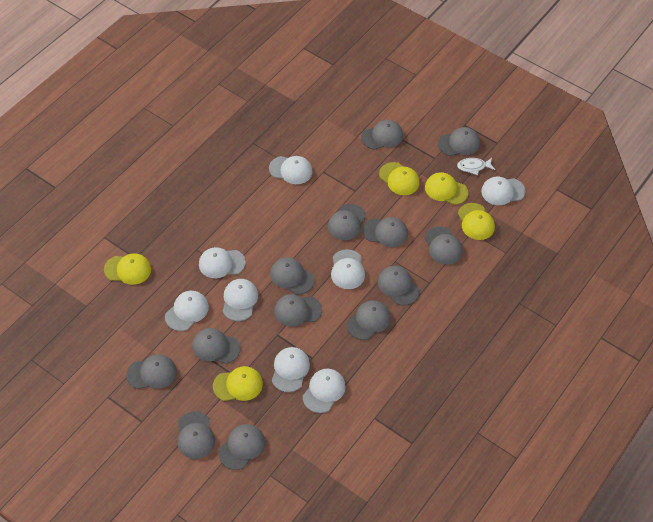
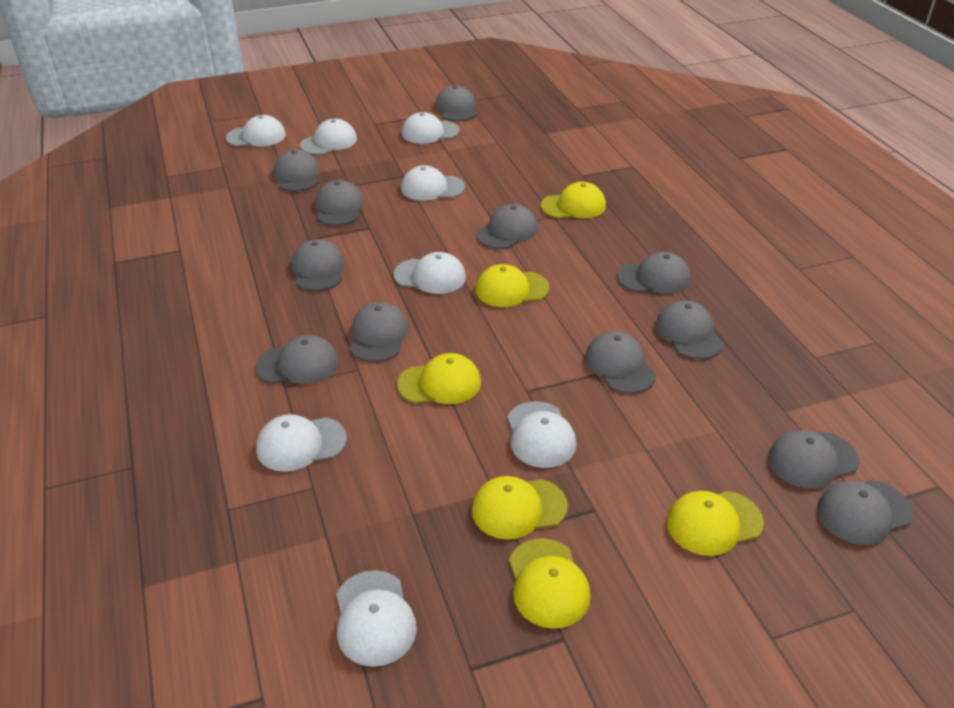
grey cap: [126,354,177,389] [178,411,215,459] [192,328,241,364] [218,424,265,470] [270,257,314,295] [274,294,322,326] [328,204,366,240] [347,300,391,340] [361,120,403,150] [363,217,408,247] [378,266,420,305] [425,226,463,264] [438,127,480,156] = 13 -> [255,335,338,384] [273,149,320,192] [291,239,344,291] [316,180,364,226] [350,302,409,362] [435,85,477,121] [476,204,538,249] [585,331,656,394] [617,252,690,294] [655,300,724,359] [768,430,859,489] [817,480,913,545] = 12
white fish: [457,158,495,175] = 1 -> none = 0
yellow cap: [104,253,151,285] [213,366,263,401] [379,162,420,195] [425,172,468,205] [458,203,495,240] = 5 -> [397,353,481,404] [472,476,568,539] [476,264,550,307] [509,538,590,629] [541,182,606,219] [667,491,764,556] = 6

